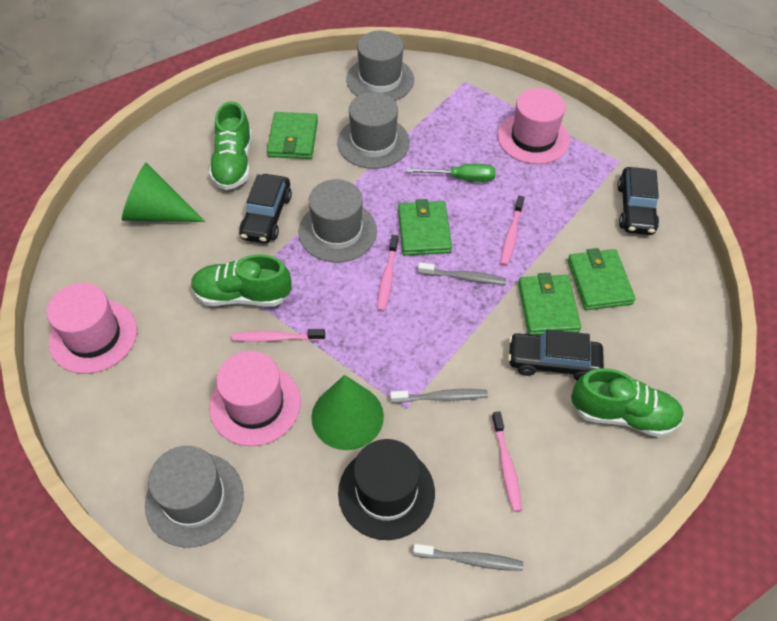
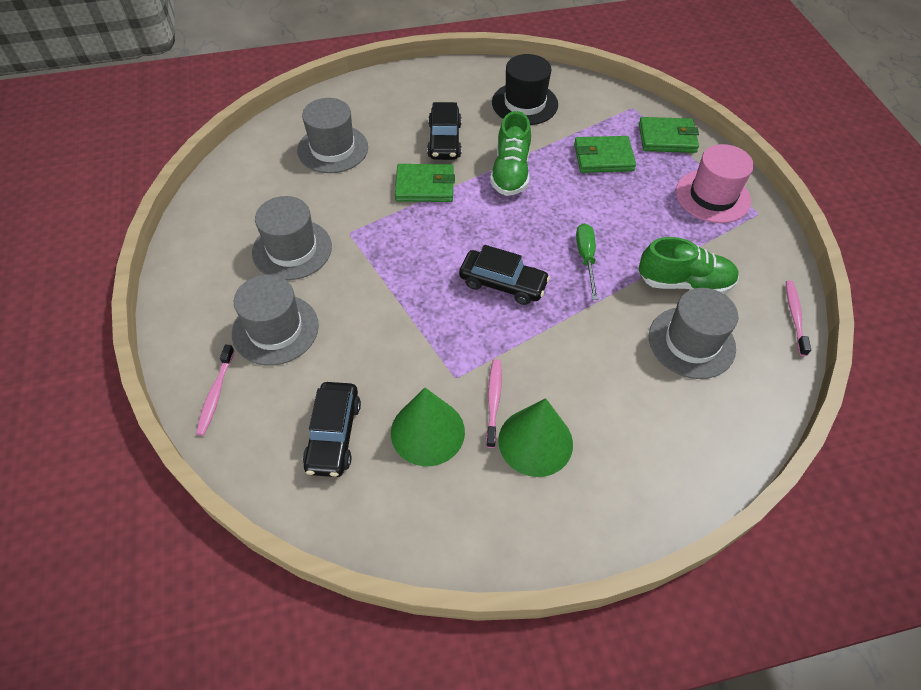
green shoe: [191,254,292,307] [209,101,252,190] [571,368,684,437] = 3 -> [490,111,531,196] [638,237,739,294] = 2
green wallet: [267,112,318,159] [398,199,452,256] [518,273,581,335] [568,248,635,310] = 4 -> [395,164,455,202] [574,136,636,173] [639,117,699,153] = 3
grey toothbrush: [390,389,488,403] [413,544,523,571] [418,262,506,285] = 3 -> none = 0
pink hat: [47,283,137,374] [210,351,301,446] [498,88,570,164] = 3 -> [676,144,754,223] = 1
pink toothbrush: [231,329,325,342] [377,235,399,312] [492,411,522,512] [500,196,525,266] = 4 -> [196,345,234,436] [486,359,502,448] [786,280,811,356] = 3

